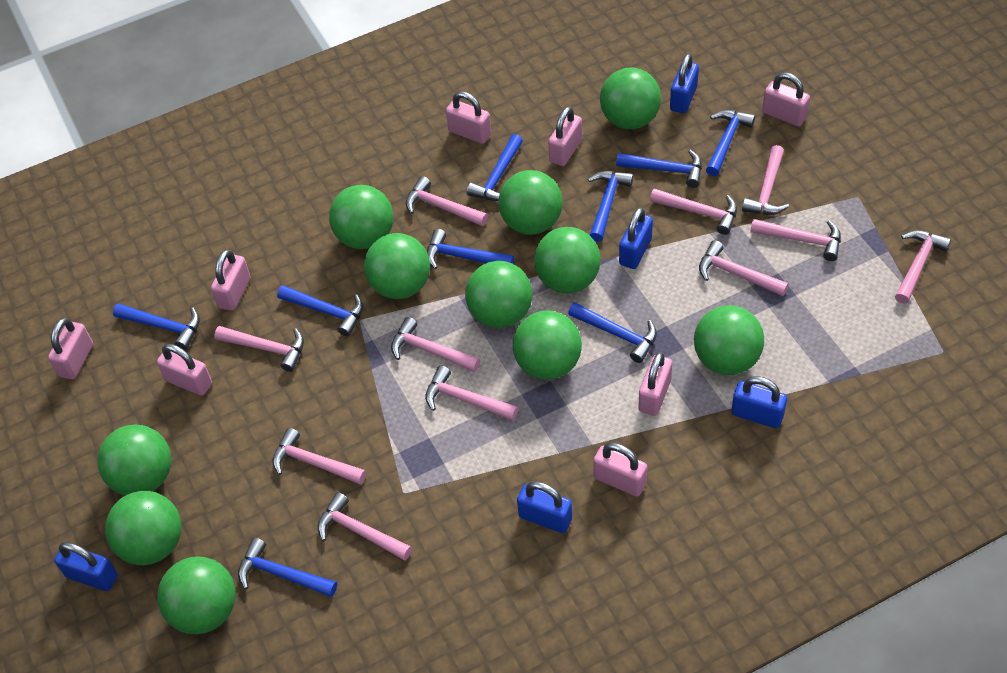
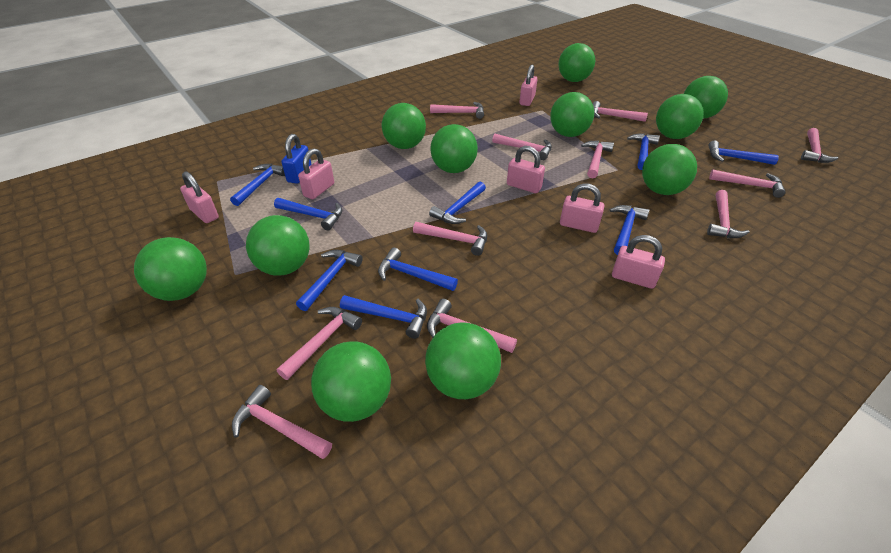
blue padlock: [54,542,118,591] [517,481,572,533] [619,207,653,269] [670,54,699,113] [731,376,787,428] = 5 -> [282,134,312,184] = 1
pink padlock: [48,318,93,379] [157,344,212,396] [211,249,250,311] [446,91,491,144] [548,107,582,166] [593,443,647,496] [638,352,672,416] [762,72,810,126] = 8 -> [180,171,219,223] [298,148,334,199] [507,146,545,193] [519,65,537,106] [560,183,605,233] [612,235,665,289] = 6

